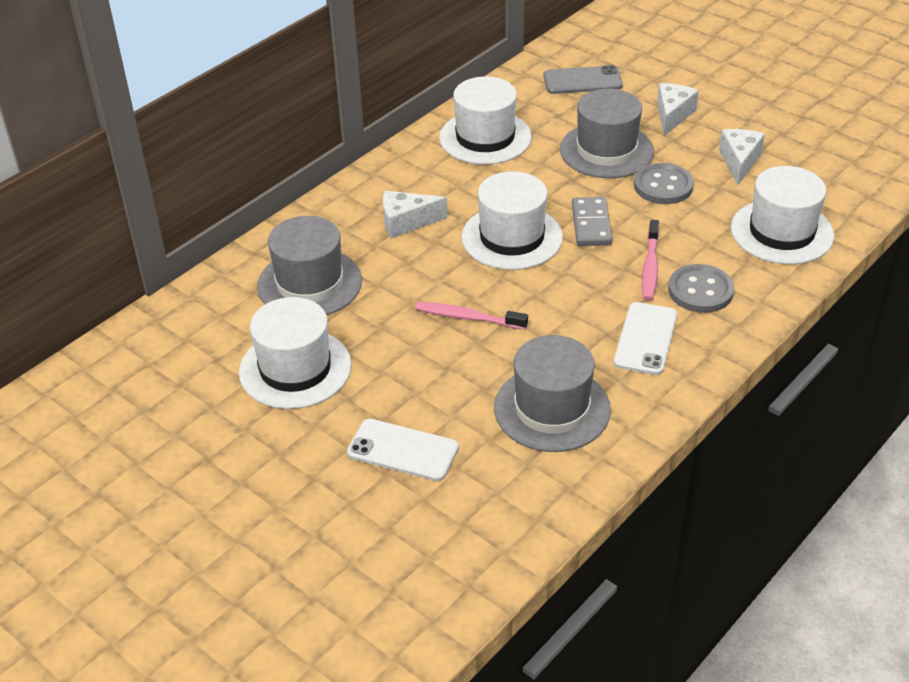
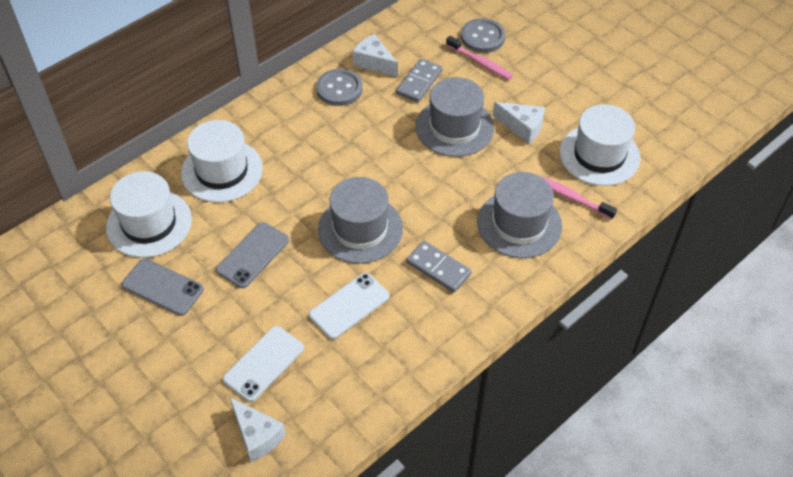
grey domino: [572,197,612,246] = 1 -> [396,59,443,102] [406,241,471,292] = 2
grey phone: [543,65,623,94] = 1 -> [122,258,204,316] [216,222,289,288] = 2
white hat: [239,297,351,409] [439,77,532,165] [461,171,563,270] [731,166,834,265] = 4 -> [106,171,192,258] [181,120,263,202] [559,104,641,186] = 3

